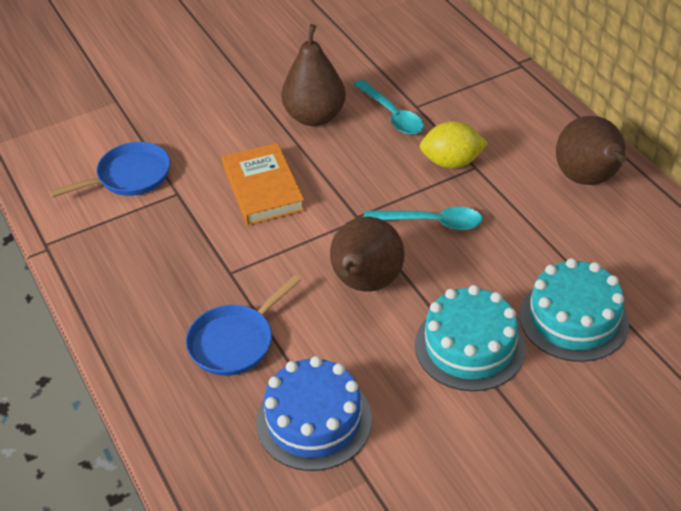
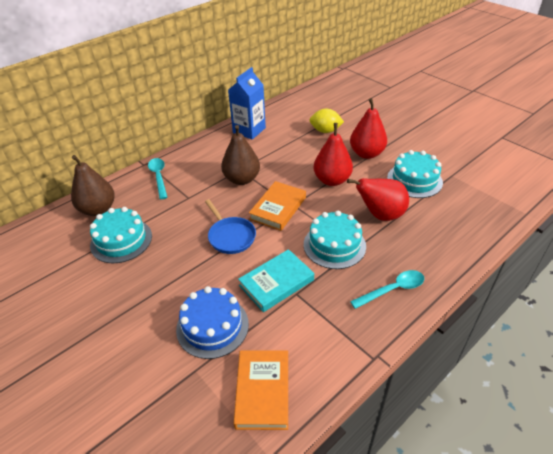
blue carton: none = 0 -> [228,67,266,139] = 1
blue pan: [50,142,170,197] [186,275,301,376] = 2 -> [205,199,256,254] = 1
brown pear: [281,24,346,126] [330,217,405,292] [556,116,627,185] = 3 -> [71,155,115,216] [221,125,260,185] = 2
orange book: [222,143,305,226] = 1 -> [234,350,288,430] [249,181,306,231] = 2
red pear: none = 0 -> [314,123,353,186] [347,178,409,221] [350,98,387,159] = 3
turquoise book: none = 0 -> [238,249,314,312] = 1
turquoise cake: [415,285,526,391] [519,258,629,362] = 2 -> [90,207,152,263] [304,211,366,269] [387,150,443,198] = 3

